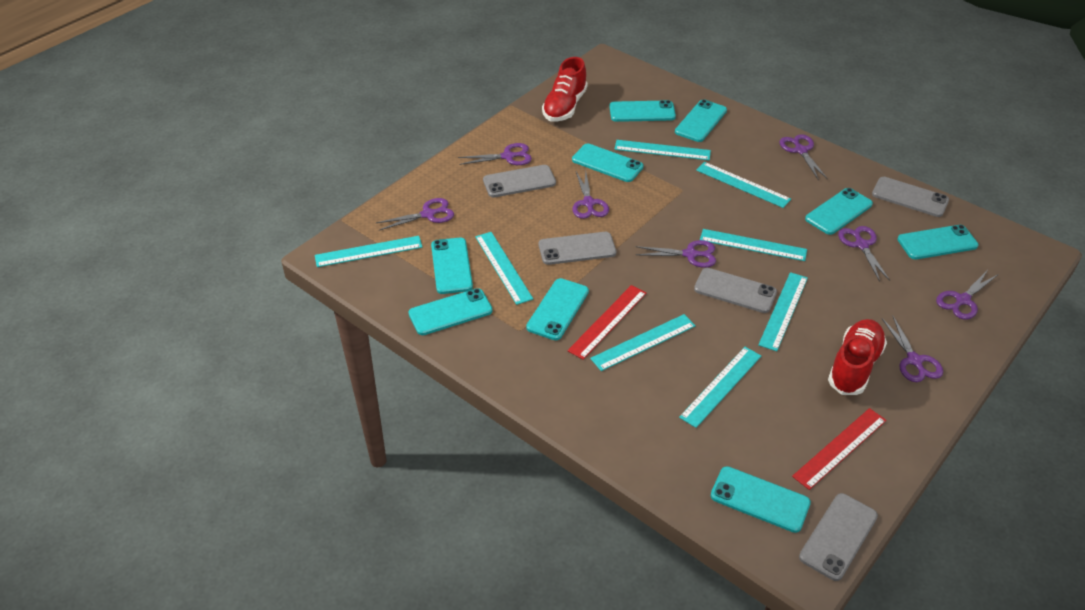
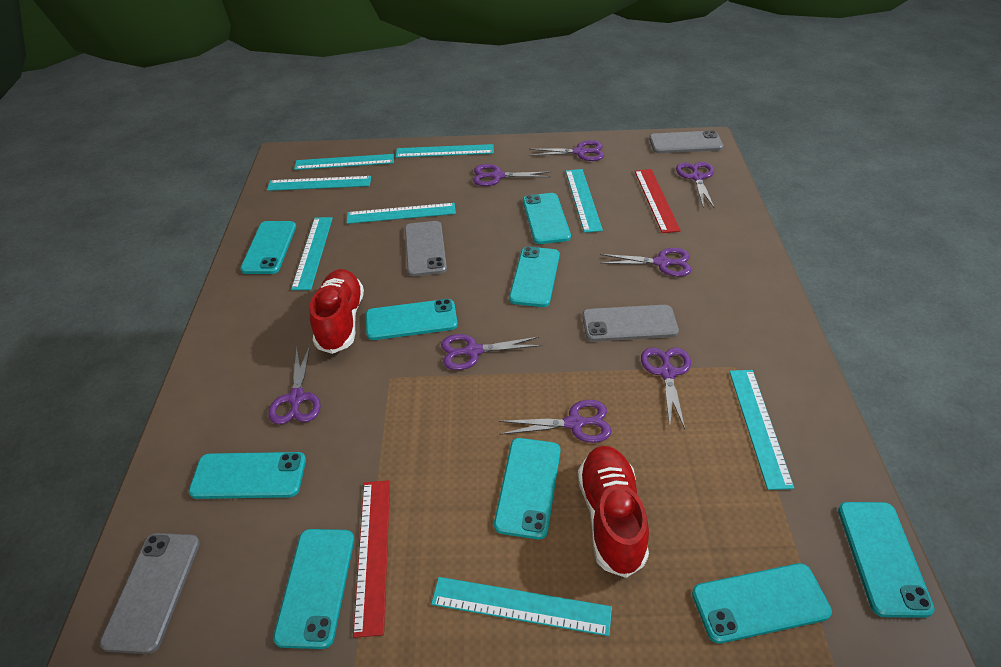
grey phone: [483,165,556,197] [539,232,616,265] [694,268,777,313] [799,493,878,581] [872,177,949,217] = 5 -> [100,533,200,654] [405,221,447,276] [582,305,679,342] [649,130,723,153] = 4

